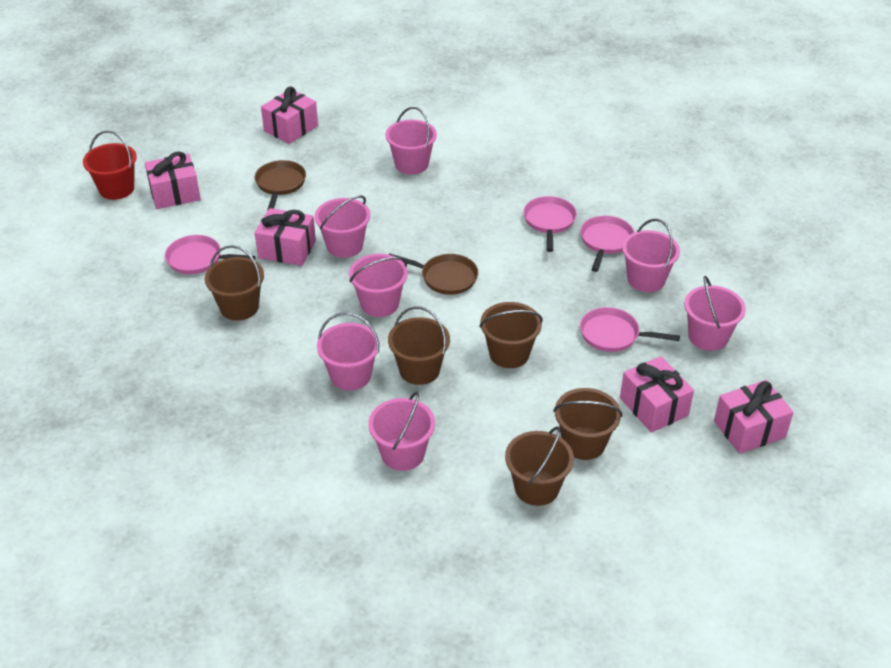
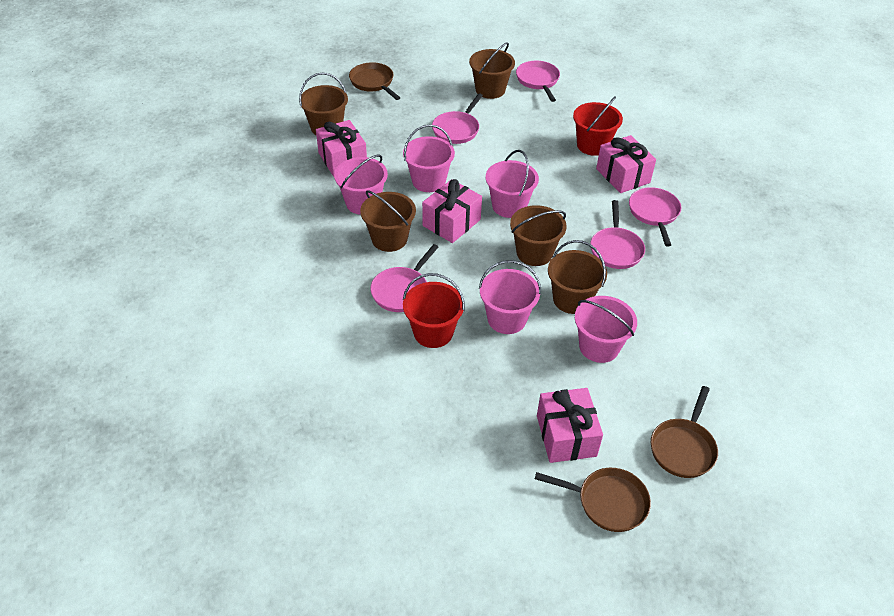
brown pan: [255,160,306,211] [388,253,478,295] = 2 -> [349,62,400,100] [535,468,651,532] [651,386,718,478] = 3
pink bucket: [315,195,370,258] [317,312,380,391] [349,254,408,317] [368,392,435,471] [386,107,437,174] [622,219,680,292] [684,276,746,351] = 7 -> [334,155,388,215] [403,125,455,192] [479,260,541,334] [485,150,539,218] [575,296,637,363] = 5
pink gift: [145,151,201,209] [255,208,316,266] [261,87,318,144] [620,356,694,433] [714,380,794,454] = 5 -> [316,120,367,177] [422,179,482,243] [537,388,603,463] [596,135,656,193] = 4
pink pan: [165,235,256,274] [523,196,577,252] [580,216,635,272] [580,307,680,352] = 4 -> [370,244,438,312] [432,93,483,144] [516,61,560,102] [590,200,645,269] [629,187,681,246] = 5
red bucket: [83,130,137,200] = 1 -> [403,273,465,348] [573,96,623,156] = 2

